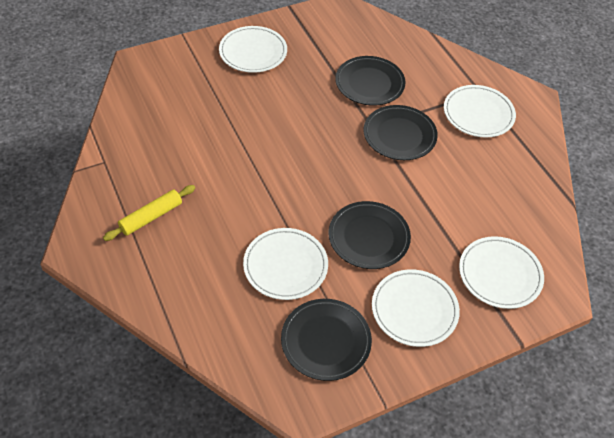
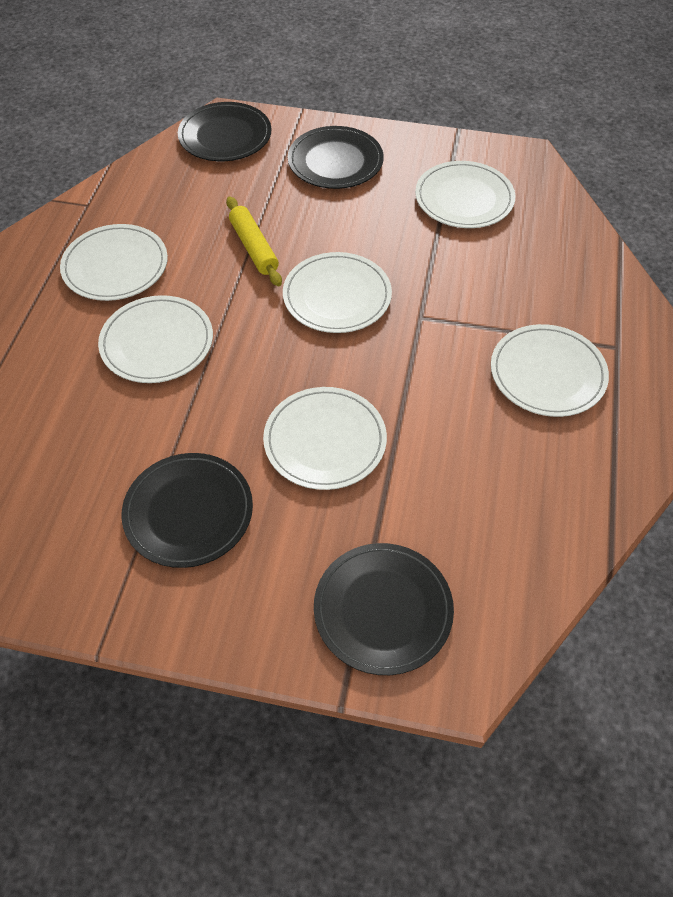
white plate: [219,26,287,73] [243,228,328,300] [372,269,460,347] [444,85,516,137] [459,236,544,309] = 5 -> [60,224,168,301] [98,295,213,383] [263,387,387,490] [283,252,392,333] [415,161,516,228] [491,324,609,417] = 6

